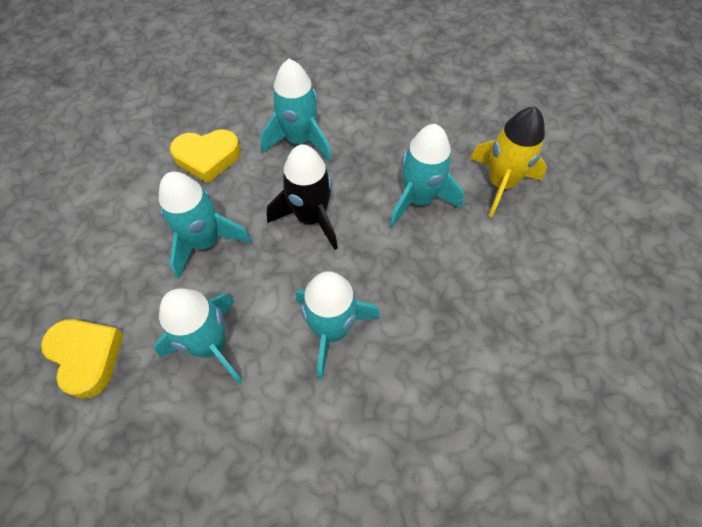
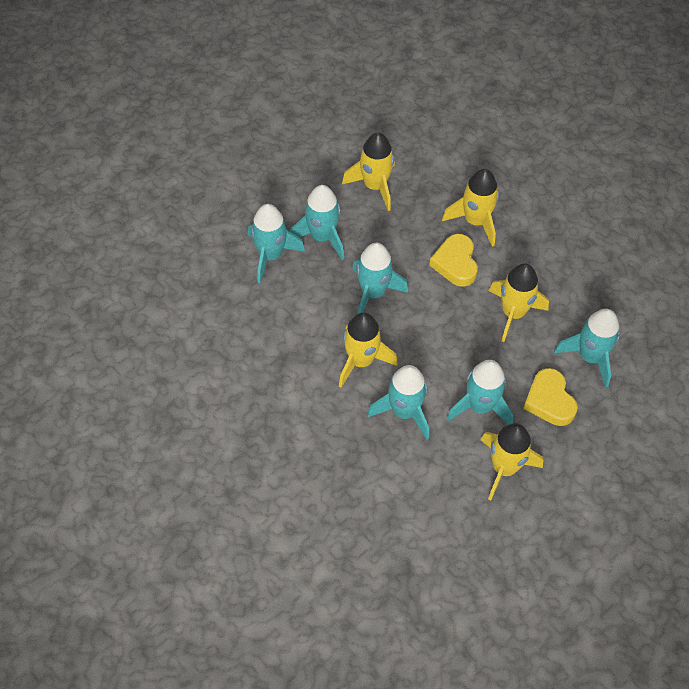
black rocket: [267,145,338,250] = 1 -> none = 0
turquoise rocket: [154,288,243,384] [159,172,251,279] [260,59,332,161] [296,271,380,379] [390,124,464,227] = 5 -> [248,204,305,283] [290,185,344,260] [352,243,408,314] [367,365,429,440] [447,360,513,425] [554,309,620,388] = 6
yellow rocket: [470,106,547,217] = 1 -> [339,312,398,388] [342,133,395,211] [442,169,499,247] [480,423,543,501] [489,263,549,342] = 5

